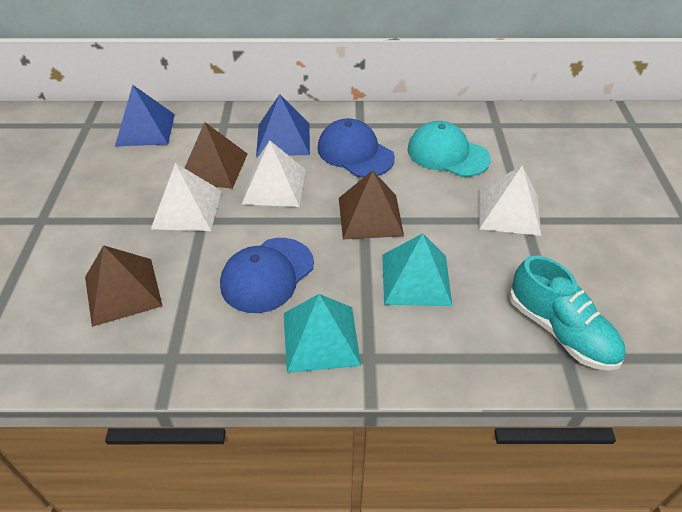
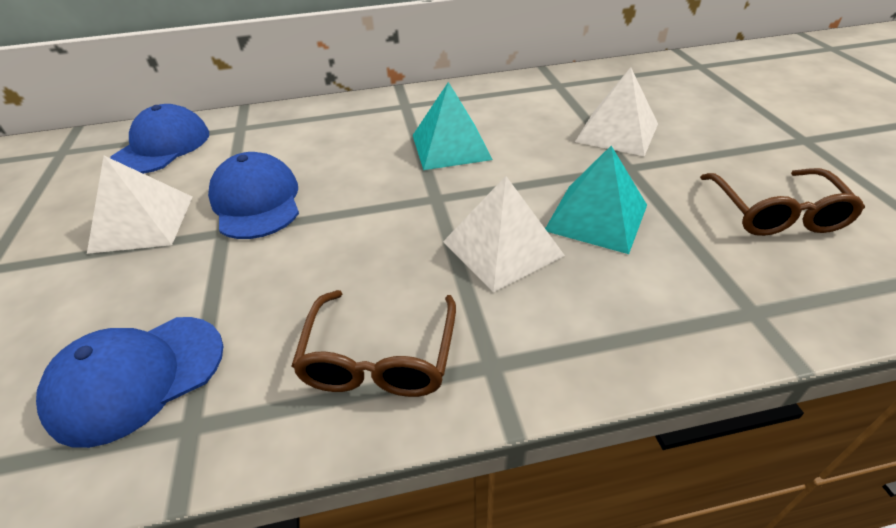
blue cap: [220,238,314,313] [318,118,395,177] = 2 -> [36,317,223,448] [110,104,209,174] [208,152,299,239] = 3
blue pyramid: [115,85,175,146] [256,94,310,157] = 2 -> none = 0
brown glasses: none = 0 -> [292,290,456,397] [700,168,865,236] = 2
brown pyramid: [85,245,162,327] [185,122,247,189] [339,170,404,239] = 3 -> none = 0
turquoise cap: [408,121,491,177] = 1 -> none = 0
turquoise shoe: [509,256,626,371] = 1 -> none = 0

